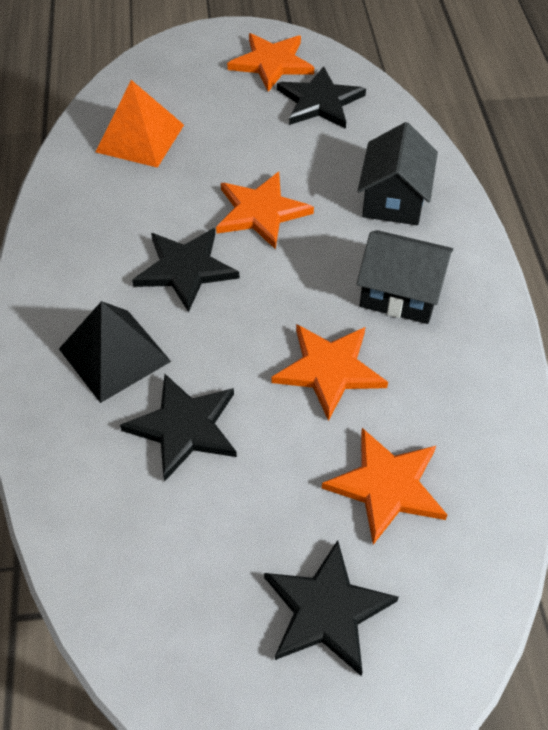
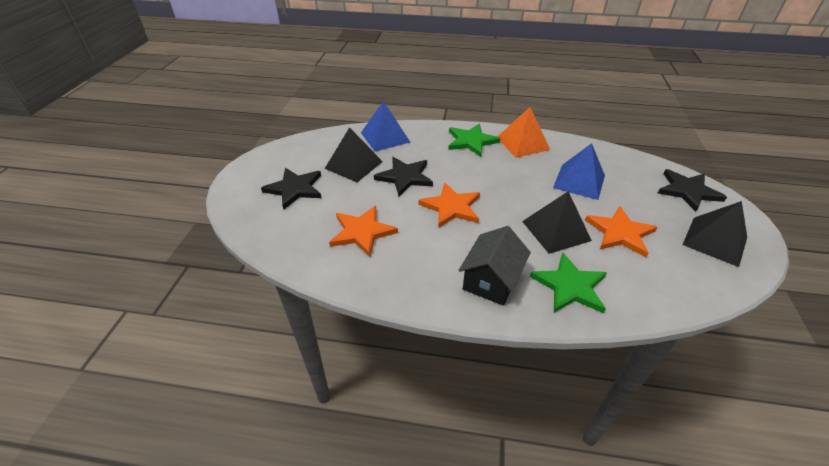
black house: [357,230,453,324] [358,122,438,225] = 2 -> [458,226,531,306] = 1
black pyramid: [59,301,171,403] = 1 -> [325,127,383,182] [522,191,592,254] [683,201,747,267] = 3
black star: [120,374,237,482] [132,228,239,312] [264,540,399,676] [277,66,366,129] = 4 -> [261,168,322,209] [374,157,433,196] [658,169,727,212] = 3
blue pyramid: none = 0 -> [361,101,410,151] [553,143,605,200] = 2
green star: none = 0 -> [448,124,500,157] [530,253,607,313] = 2
orange star: [216,172,314,250] [227,33,314,92] [271,324,388,421] [322,428,447,545] = 4 -> [329,206,398,257] [418,183,480,228] [585,206,657,257] = 3

